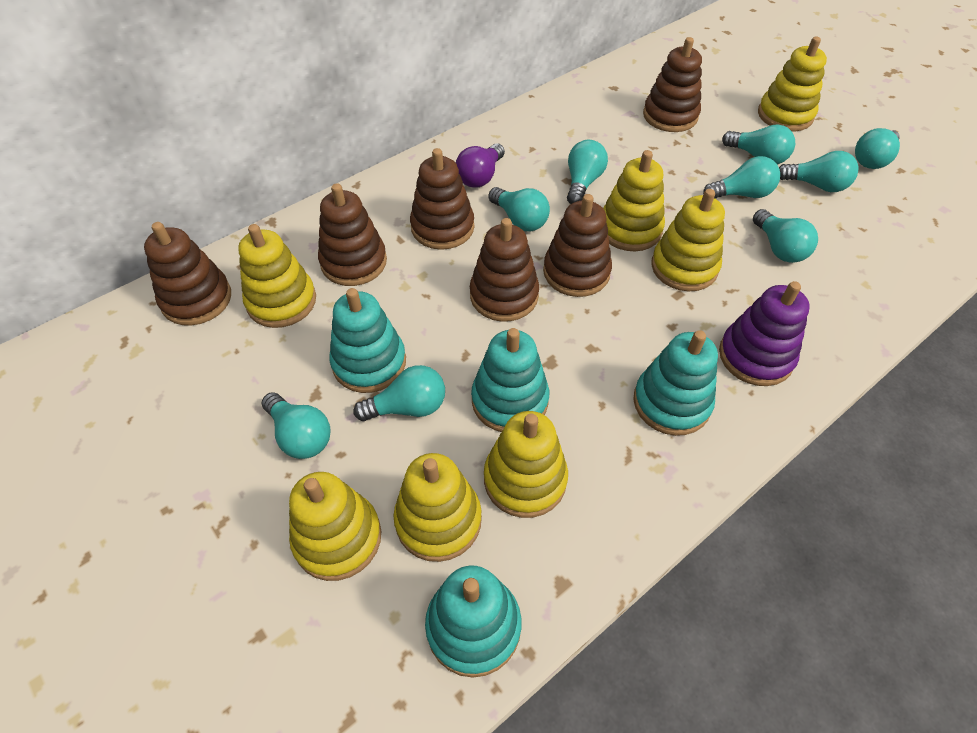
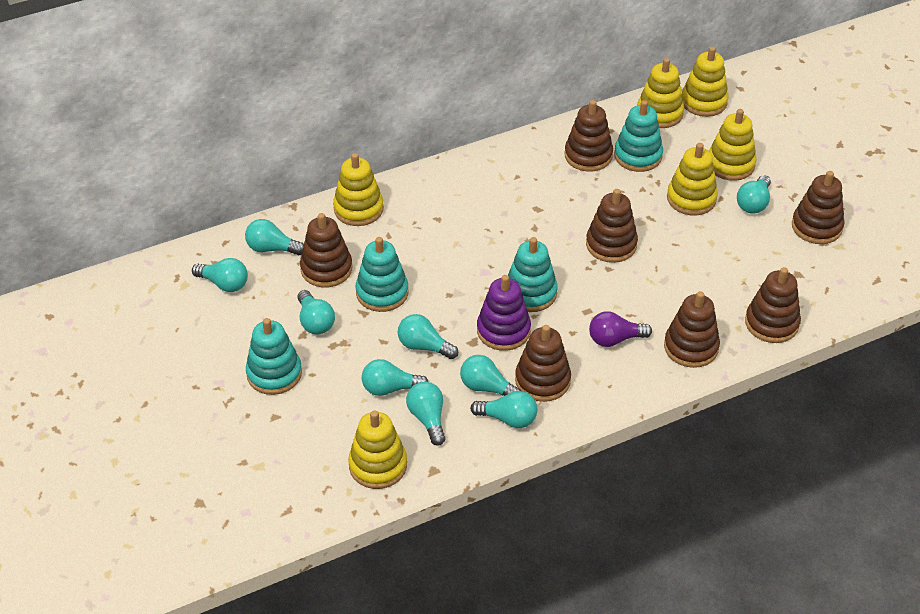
brown stacking toy: [144,222,231,325] [318,183,387,286] [410,148,474,250] [470,218,539,322] [543,194,612,297] [643,37,702,132] = 6 -> [300,213,352,287] [515,325,571,402] [565,100,613,172] [586,189,638,263] [664,291,720,368] [745,267,801,343] [792,171,845,244] = 7
yellow stacking toy: [238,224,316,328] [289,472,381,581] [394,453,482,562] [484,411,568,518] [603,150,665,252] [651,189,725,292] [758,37,827,132] = 7 -> [333,153,384,226] [348,411,407,489] [637,58,684,128] [667,143,718,215] [682,46,729,117] [709,109,756,181] = 6

